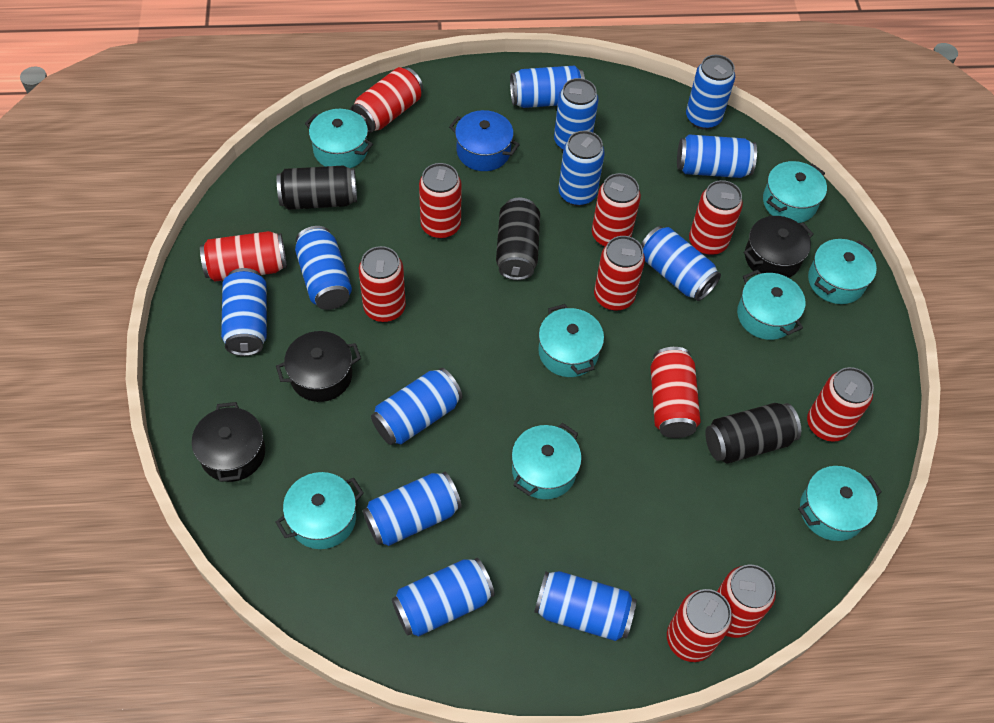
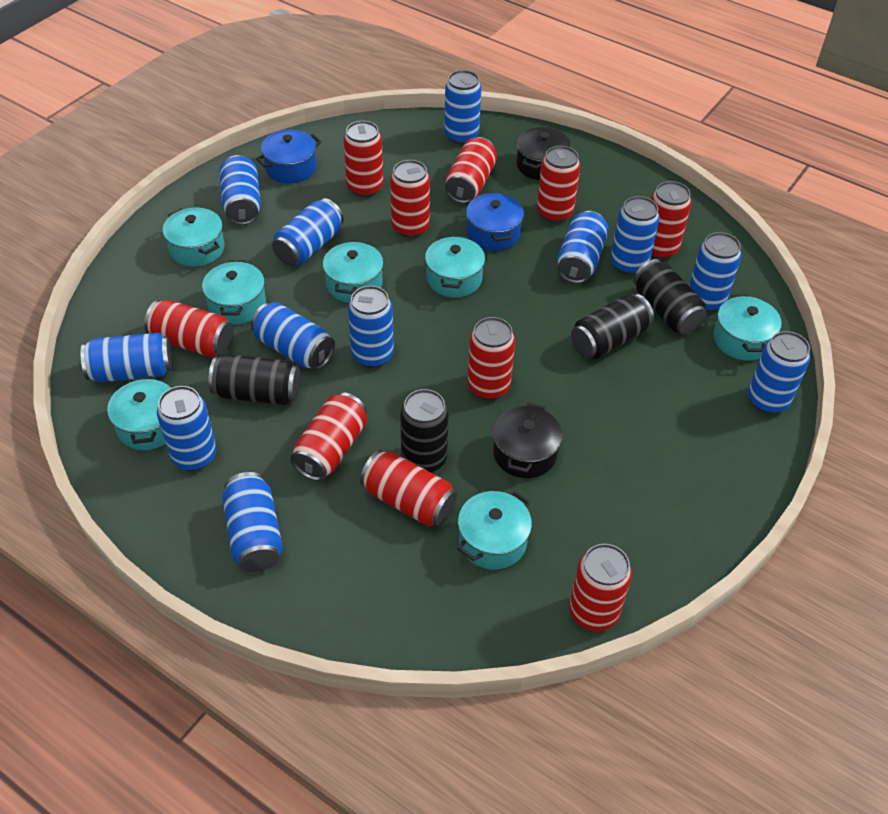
black can: [277,166,357,210] [496,197,540,280] [705,403,801,463] = 3 -> [208,354,300,405] [400,389,449,473] [571,294,654,359] [633,259,707,334] = 4
black pot: [192,402,265,482] [276,331,361,402] [744,216,814,278] = 3 -> [493,402,562,478] [516,127,571,180] = 2
blue pot: [449,110,520,171] = 1 -> [256,130,322,183] [466,192,524,251] = 2
red can: [200,231,287,282] [350,67,423,133] [359,246,406,322] [419,163,462,239] [592,173,641,247] [594,236,645,311] [650,347,701,438] [667,589,732,662] [689,180,743,256] [717,565,776,638] [807,367,874,442] = 11 -> [144,300,234,358] [291,392,367,481] [344,121,383,197] [360,450,457,526] [390,160,430,238] [445,137,497,203] [467,317,515,400] [537,146,581,223] [569,544,632,631] [651,181,691,259] = 10
turquoise pot: [275,472,364,549] [305,109,373,168] [512,423,582,499] [538,304,604,377] [737,270,806,340] [763,161,827,223] [798,466,882,541] [808,239,877,304] = 8 -> [107,376,171,450] [163,208,225,267] [202,260,266,325] [323,240,383,303] [425,235,485,298] [457,491,532,570] [714,294,782,361] = 7

